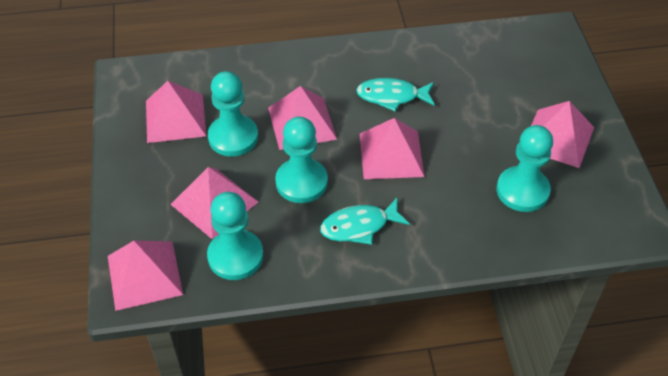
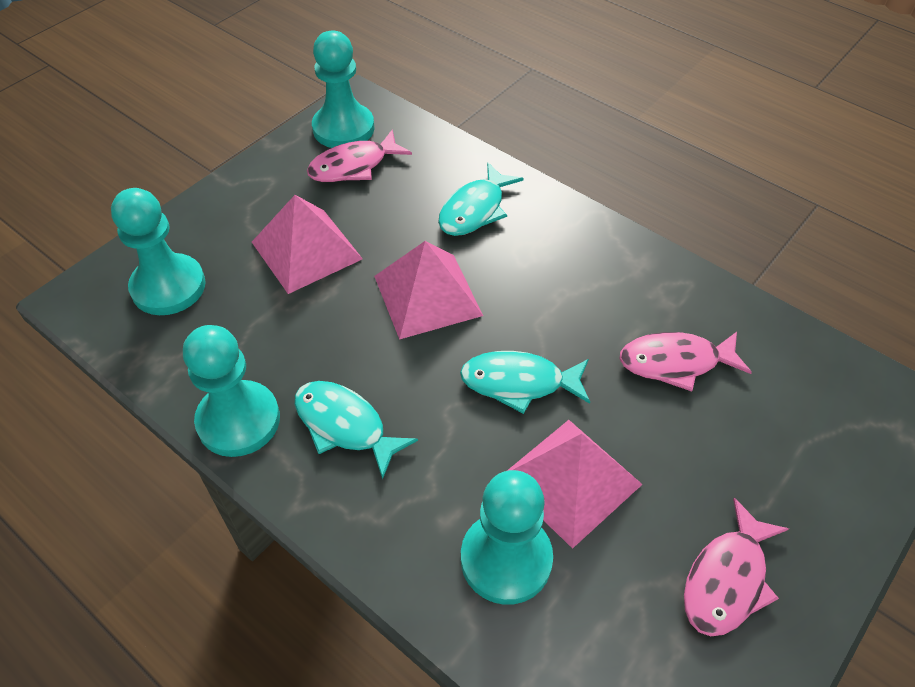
pink fish: none = 0 -> [307,129,412,182] [620,332,752,392] [684,498,789,636] = 3
pink pyramid: [108,241,183,311] [146,81,206,143] [170,167,258,239] [268,86,337,150] [360,118,424,179] [531,101,594,168] = 6 -> [252,195,363,294] [374,241,483,340] [507,420,643,549] = 3
turquoise fish: [320,198,410,245] [356,78,435,111] = 2 -> [294,381,418,480] [438,162,524,236] [460,351,590,414] = 3

